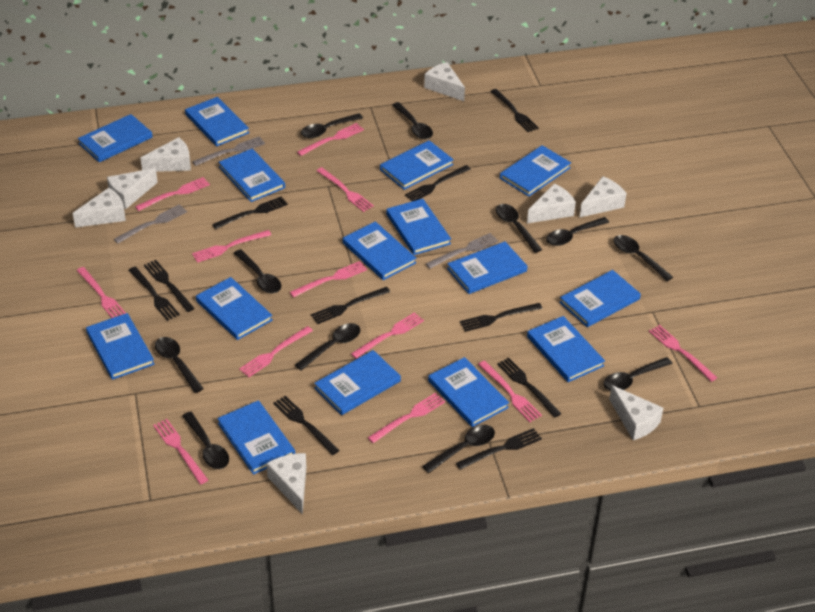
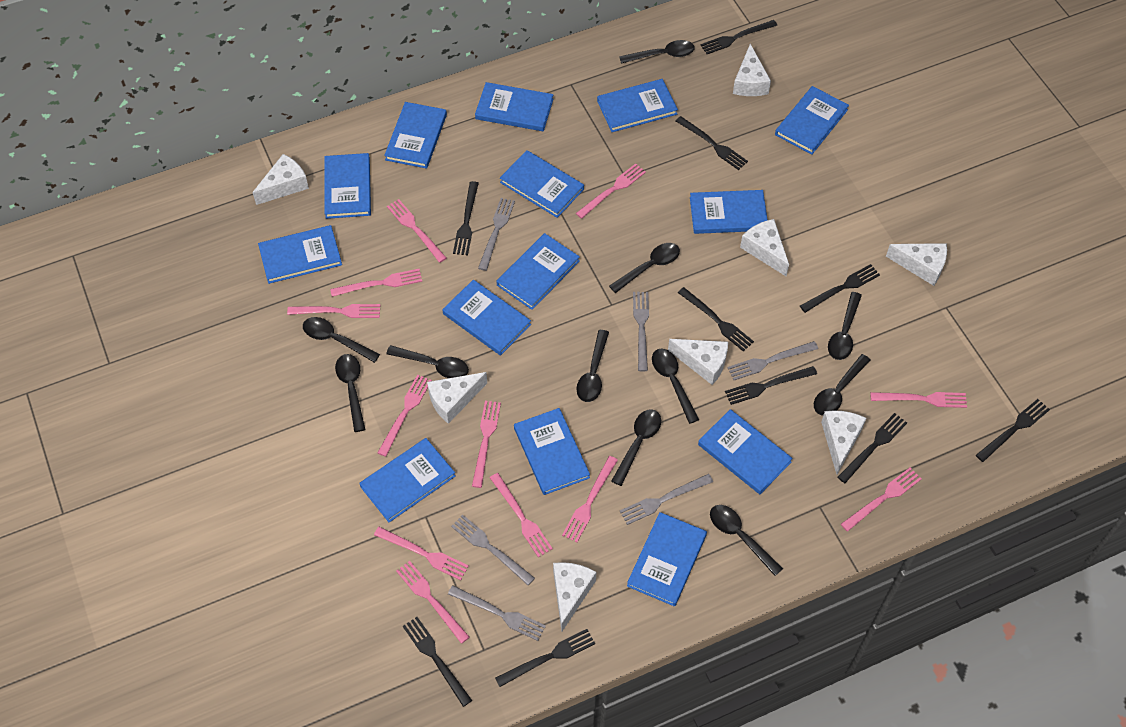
blue book: [78,114,153,162] [86,313,155,380] [185,97,249,146] [196,277,273,340] [217,400,295,475] [219,149,285,202] [314,350,401,415] [343,221,416,280] [380,140,454,190] [386,199,451,255] [428,357,509,427] [447,241,527,294] [500,145,571,196] [527,316,605,382] [560,270,641,327] = 15 -> [258,225,342,284] [324,153,371,219] [359,438,455,522] [384,102,447,169] [443,280,531,356] [475,82,553,131] [496,233,580,310] [500,150,584,218] [514,408,590,495] [597,79,678,132] [627,512,707,607] [690,190,768,234] [698,409,793,494] [775,86,849,155] = 14
grey fork: [114,204,187,244] [192,136,265,166] [426,233,498,269] = 3 -> [448,585,546,641] [451,515,535,585] [478,198,515,271] [620,474,713,525] [633,292,649,371] [727,341,818,380] = 6

